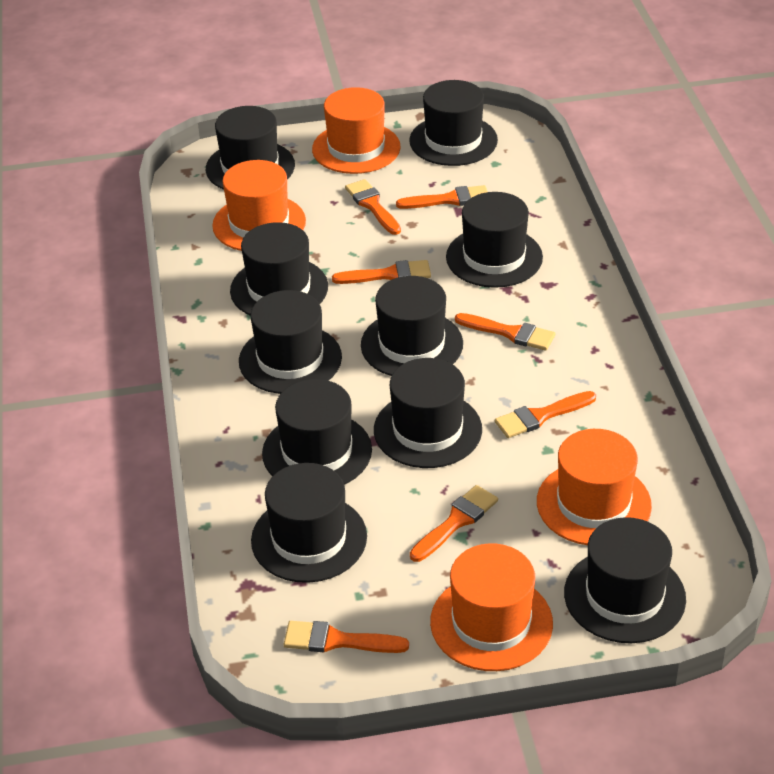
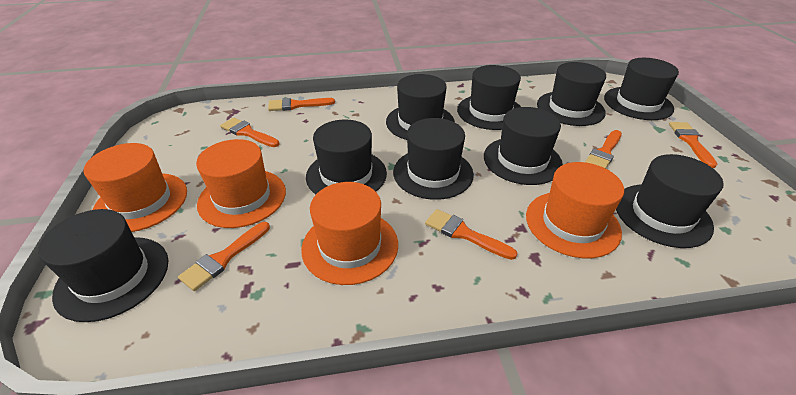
black hat: [206,106,295,190] [230,222,328,316] [239,290,342,394] [251,463,367,583] [262,379,372,485] [361,276,463,376] [374,358,482,468] [409,80,498,166] [446,192,543,288] [564,517,686,643] = 10 -> [38,209,169,322] [306,119,387,194] [386,74,455,140] [393,118,474,200] [457,65,521,130] [484,107,563,185] [537,62,606,126] [604,58,679,120] [616,154,724,248] = 9
orange brush: [284,621,409,653] [332,260,431,284] [345,179,401,235] [396,185,488,209] [410,485,498,562] [455,313,555,351] [495,391,596,438] = 7 -> [178,222,270,291] [220,118,279,147] [268,98,335,111] [425,209,517,260] [585,130,622,169] [669,122,717,168] = 6

